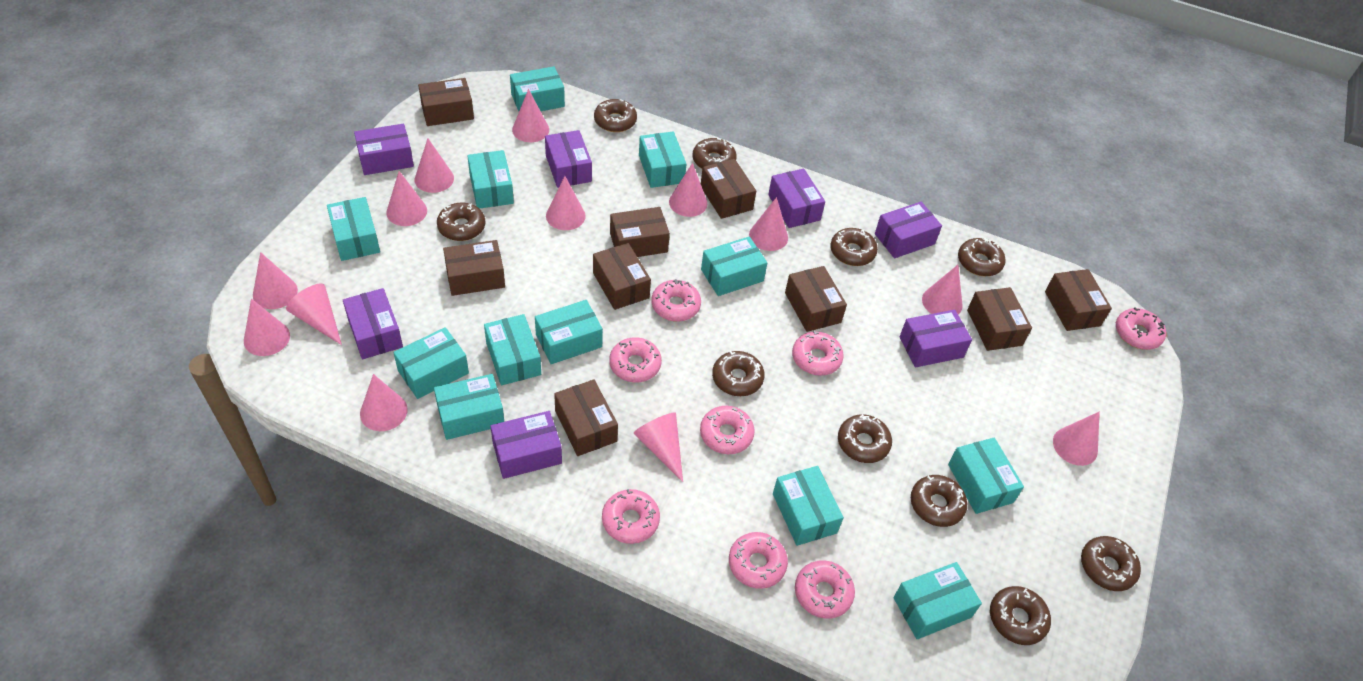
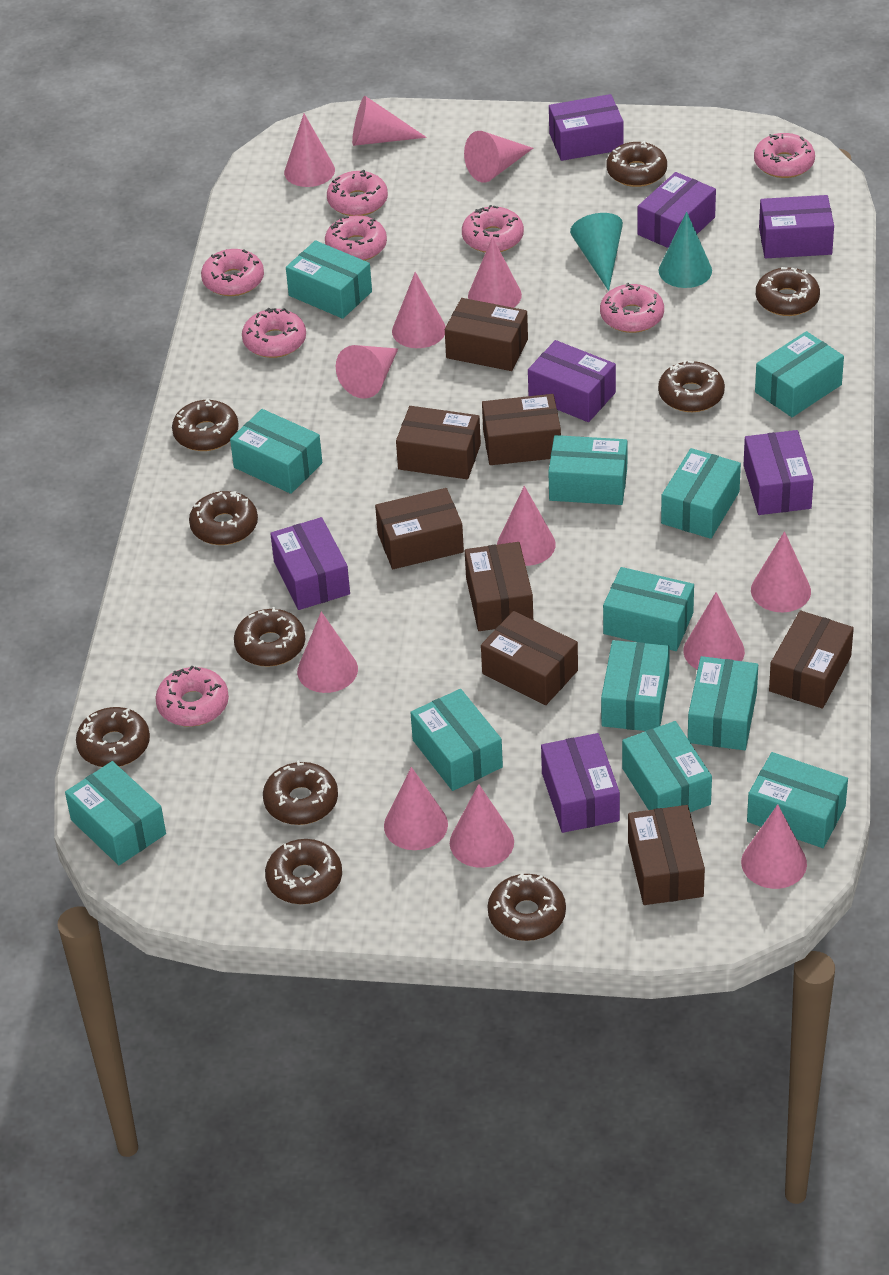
brown box: [418,78,474,126] [443,240,505,296] [554,379,618,456] [593,243,651,310] [610,207,670,257] [701,159,756,219] [785,266,847,332] [967,287,1032,351] [1045,269,1112,331] = 9 -> [375,488,464,569] [396,406,481,479] [445,298,528,371] [465,542,533,631] [481,611,578,705] [482,394,561,465] [628,805,705,905] [769,610,854,709] = 8
turquoise cone: none = 0 -> [570,213,623,291] [658,212,712,288] = 2

